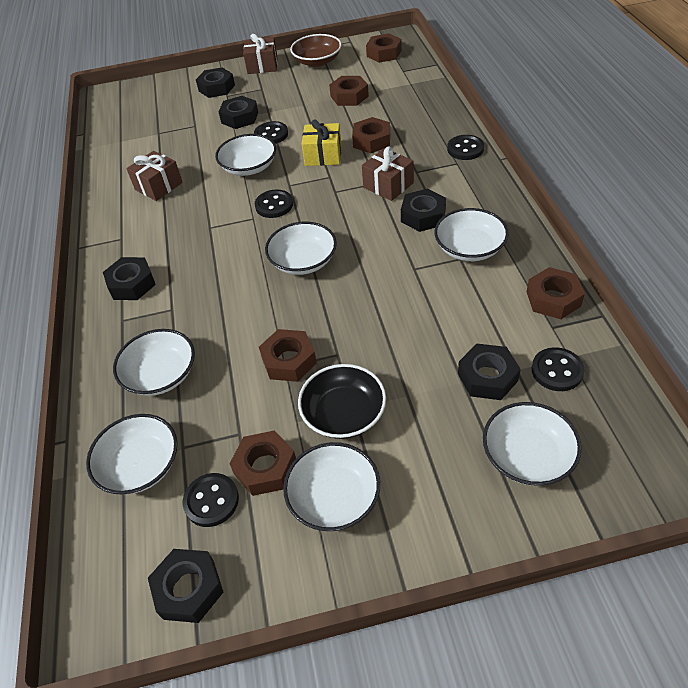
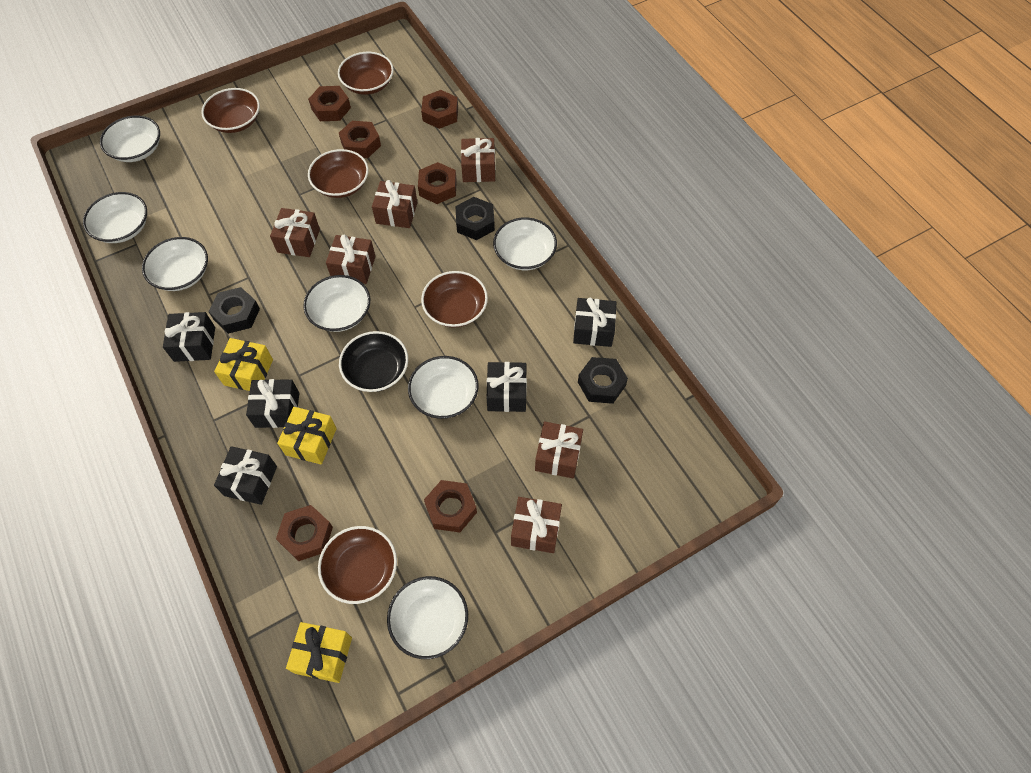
black button: [183,473,239,527] [254,121,288,144] [255,190,293,218] [447,135,484,160] [532,347,585,391] = 5 -> none = 0
black gift: none = 0 -> [163,312,215,362] [214,446,277,505] [246,379,299,428] [487,362,527,412] [573,298,616,347] = 5
black nut: [103,257,156,300] [148,549,223,623] [196,67,235,98] [219,96,258,129] [401,189,446,232] [458,343,521,400] = 6 -> [209,287,260,334] [456,197,495,240] [578,357,628,404] = 3
brown bowl: [290,34,342,67] = 1 -> [201,88,260,133] [308,149,369,198] [318,526,397,604] [338,52,394,95] [421,271,488,328] = 5
brown gift: [126,151,183,201] [243,34,278,74] [362,147,414,201] = 3 -> [270,208,320,257] [326,235,376,284] [372,180,417,228] [461,138,495,182] [511,497,562,553] [535,421,583,479] = 6
yellow gift: [302,119,342,166] = 1 -> [214,338,273,391] [277,407,337,465] [286,622,352,683] = 3

